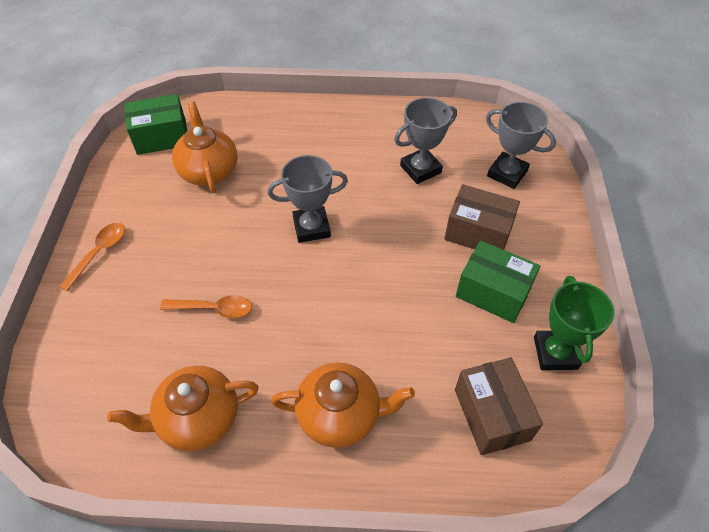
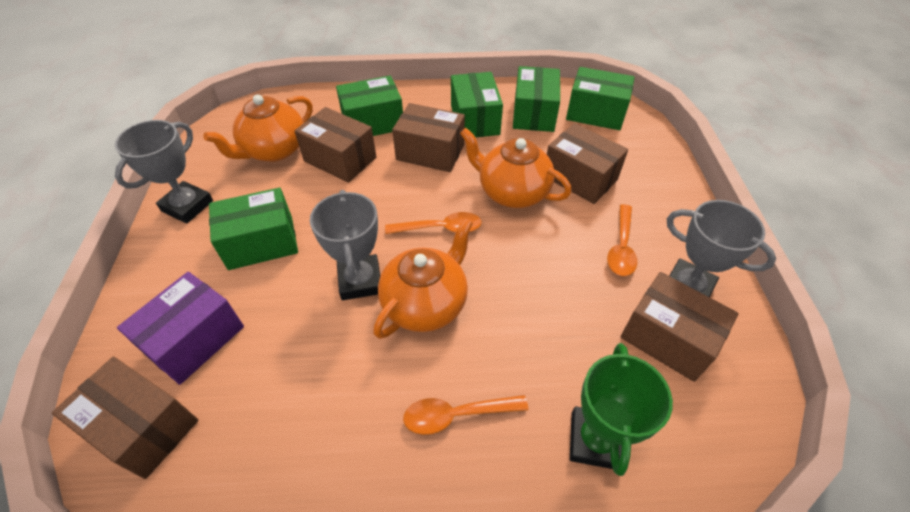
brown box: [444,184,520,250] [455,357,543,455] = 2 -> [52,357,198,479] [295,107,376,183] [392,103,465,172] [547,123,628,204] [621,272,739,382] = 5
green box: [125,94,188,155] [456,240,540,323] = 2 -> [209,188,298,270] [336,76,403,136] [451,72,503,137] [513,66,560,132] [566,67,635,130] = 5
orange spoon: [59,223,125,291] [160,295,252,318] = 2 -> [385,212,482,234] [403,395,528,435] [607,204,637,276] = 3
purple box: none = 0 -> [117,272,244,385] = 1

